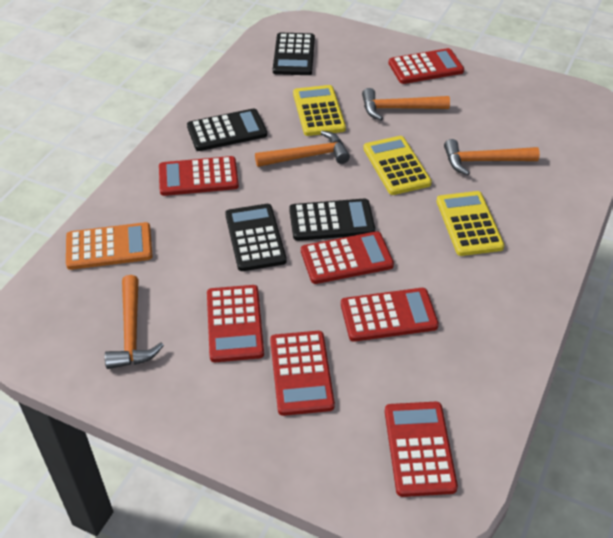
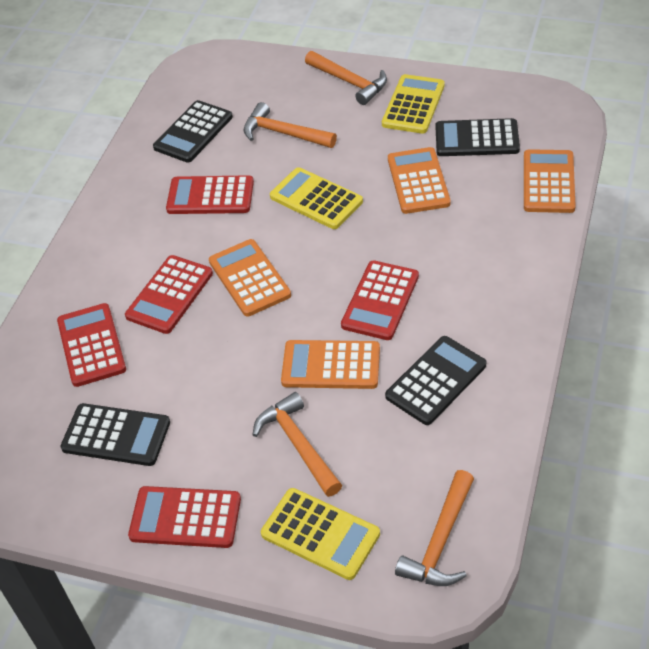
orange calculator: [66,222,153,270] = 1 -> [209,239,291,317] [281,340,380,389] [388,147,451,214] [524,149,576,213] = 4
red calculator: [159,156,239,196] [207,285,264,362] [270,331,335,416] [301,231,394,284] [341,288,439,342] [385,402,458,497] [389,48,464,84] = 7 -> [57,303,126,387] [125,255,213,334] [128,486,241,548] [166,175,254,214] [341,260,419,340] = 5

